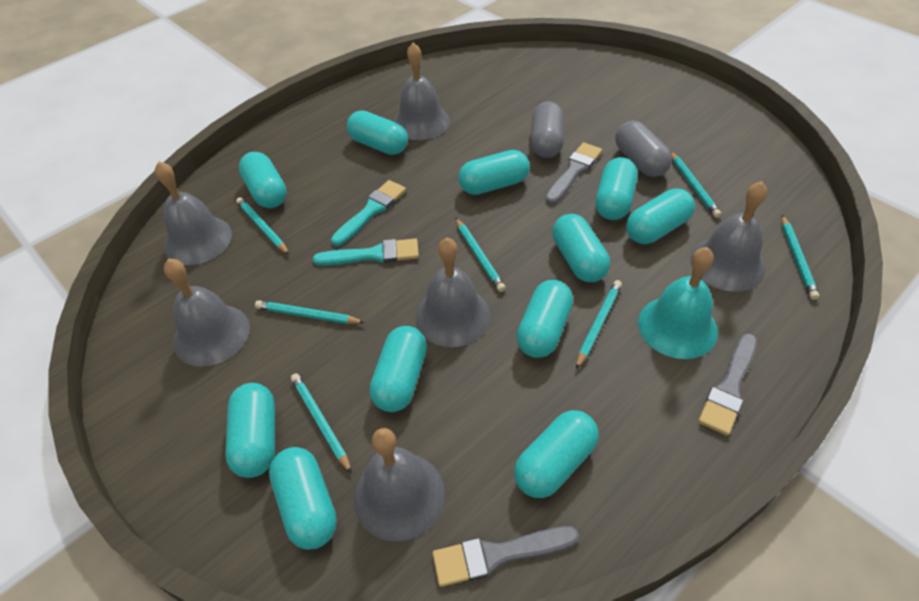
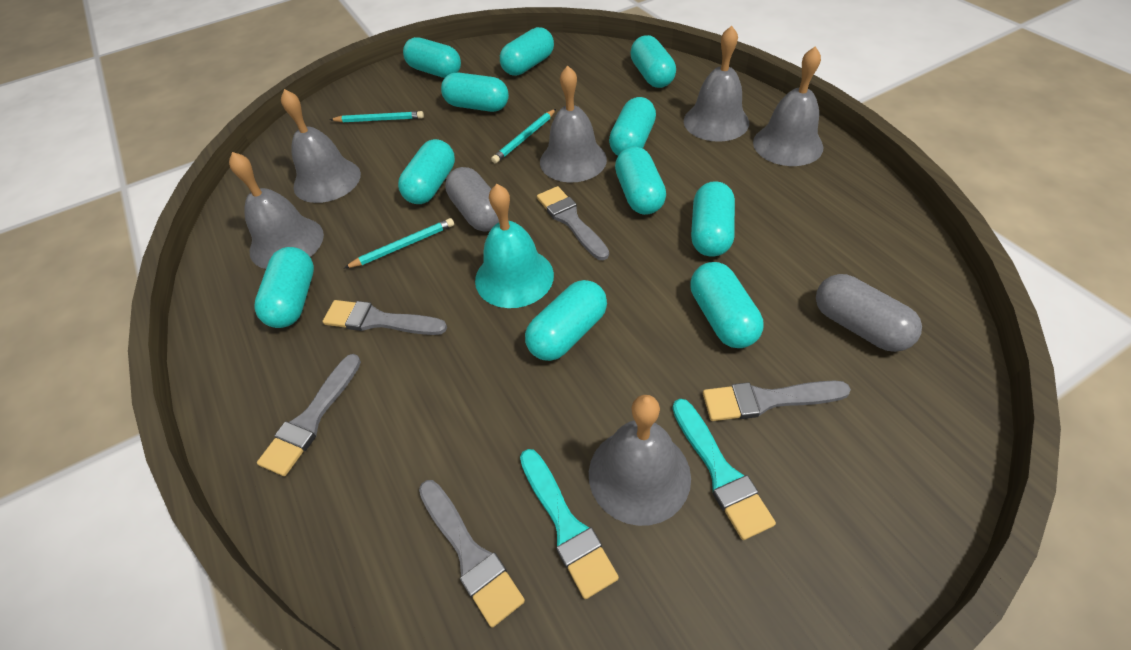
grey brush: [432,526,579,587] [545,142,602,204] [698,334,757,436] = 3 -> [257,354,361,476] [323,300,447,335] [419,480,525,628] [537,186,609,260] [703,380,851,421] = 5
turquoise pencil: [236,197,289,255] [255,300,365,324] [291,373,352,474] [456,218,506,292] [576,280,622,369] [671,152,721,218] [782,215,819,300] = 7 -> [330,111,424,123] [344,218,454,268] [491,109,556,163] = 3

